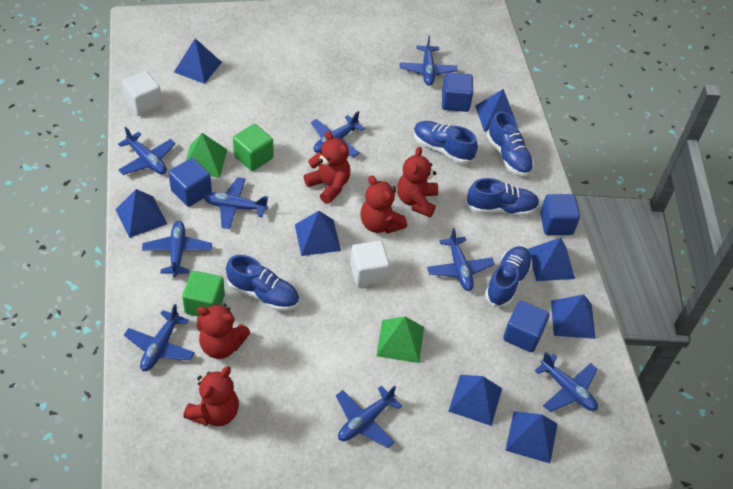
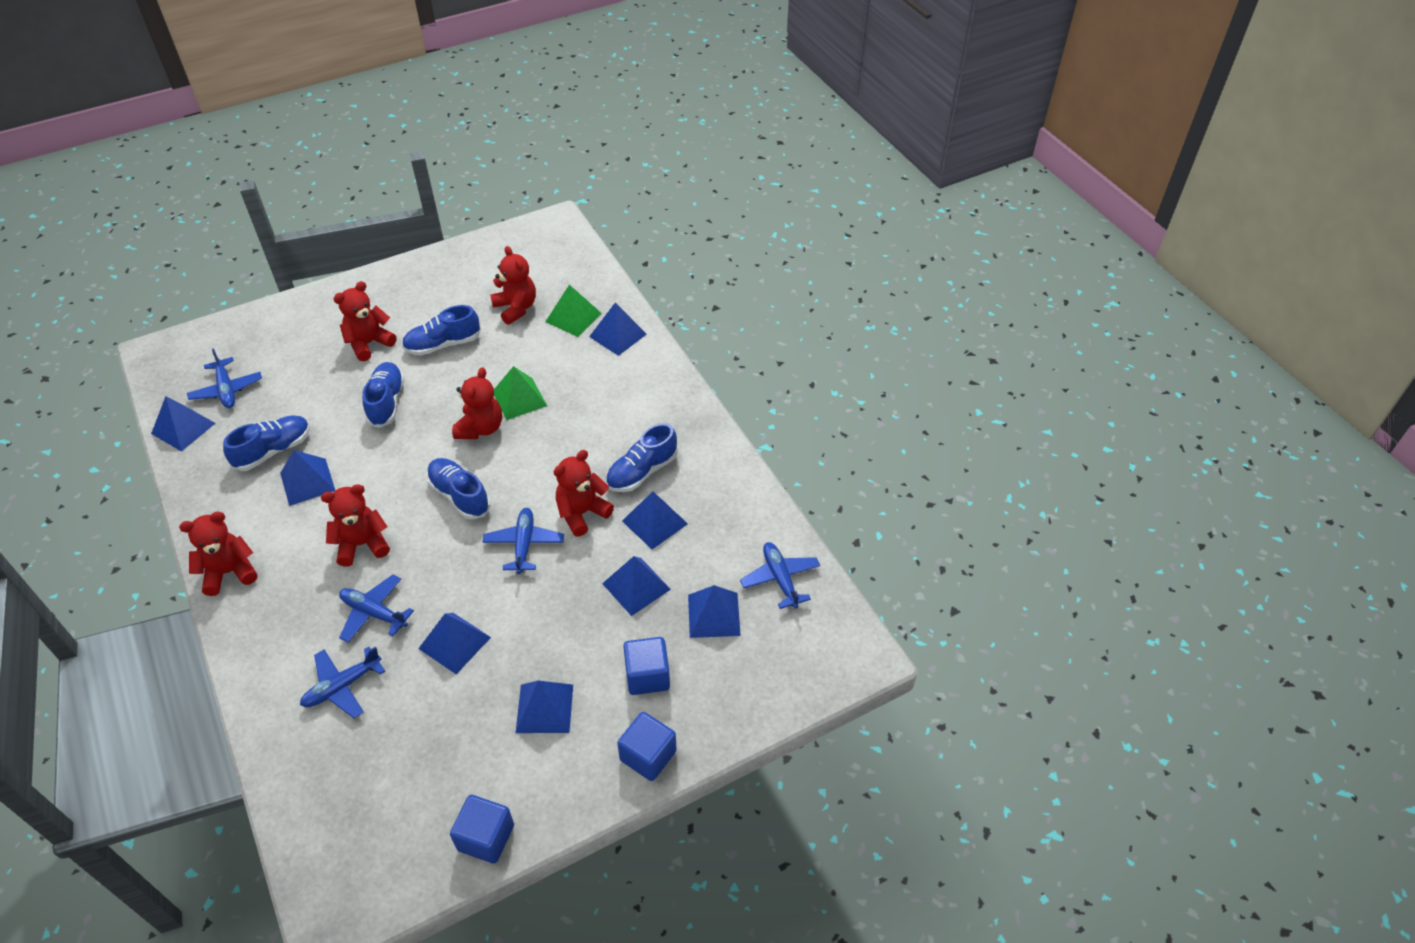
blue cube: [168,158,212,207] [442,72,473,112] [503,301,550,352] [540,194,580,235] = 4 -> [450,795,514,864] [617,712,677,781] [623,637,670,695] = 3
blue plane: [118,127,176,175] [124,304,195,371] [142,221,212,277] [204,177,268,229] [311,111,365,157] [336,385,402,448] [400,36,458,86] [427,228,495,291] [535,352,598,412] = 9 -> [187,348,262,408] [300,647,386,718] [339,575,414,643] [483,508,564,574] [740,542,820,609] = 5
green cube: [182,271,225,317] [233,124,273,171] = 2 -> none = 0
red teddy bear: [183,366,239,426] [197,303,250,359] [304,131,350,204] [360,175,407,234] [397,147,438,217] = 5 -> [179,512,257,596] [321,484,390,567] [334,281,396,361] [452,367,502,439] [490,246,536,325] [554,450,614,537] = 6
white cube: [122,71,162,116] [350,241,390,287] = 2 -> none = 0

